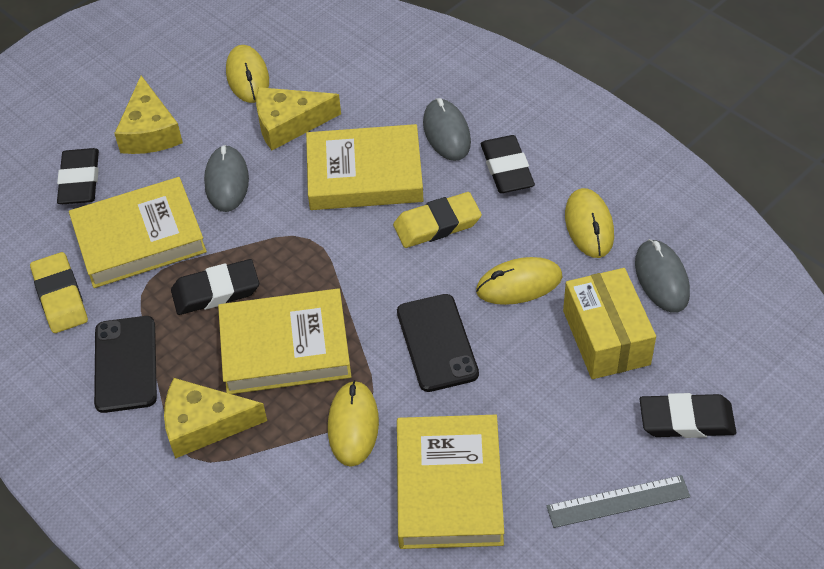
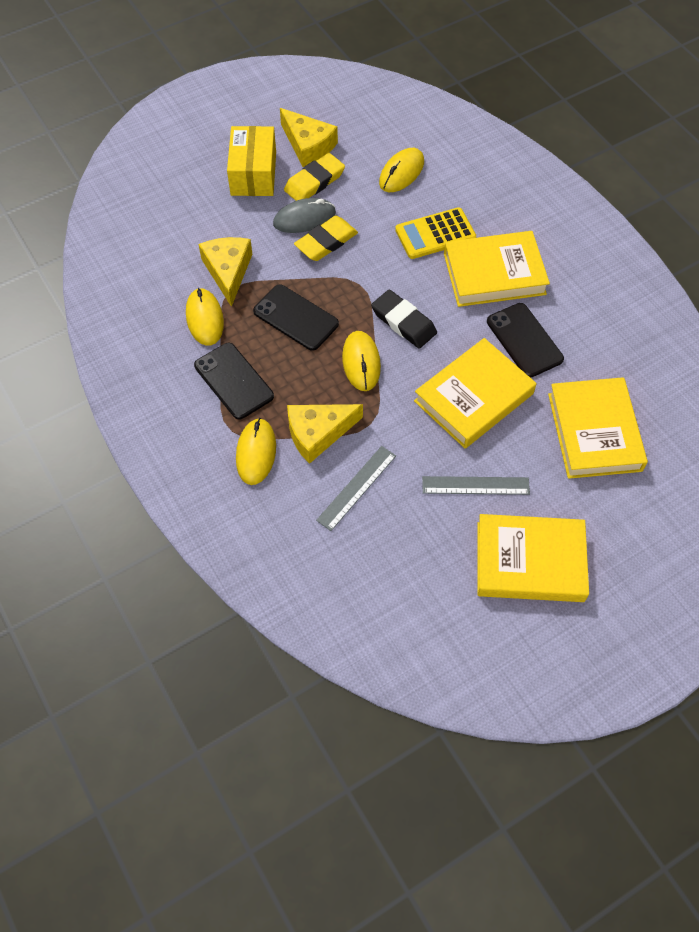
black eraser: [57,148,99,204] [171,259,259,315] [481,135,535,193] [640,393,736,438] = 4 -> [371,290,437,349] = 1
black phone: [94,316,157,413] [397,294,479,392] = 2 -> [194,343,274,419] [253,284,339,351] [487,303,564,378] = 3
grey mouse: [204,145,249,212] [423,98,471,161] [635,239,690,313] = 3 -> [273,198,336,233] = 1
grey ruler: [547,475,690,528] = 1 -> [316,446,396,531] [422,476,530,495] = 2
yellow calculator: none = 0 -> [395,207,476,259] = 1

